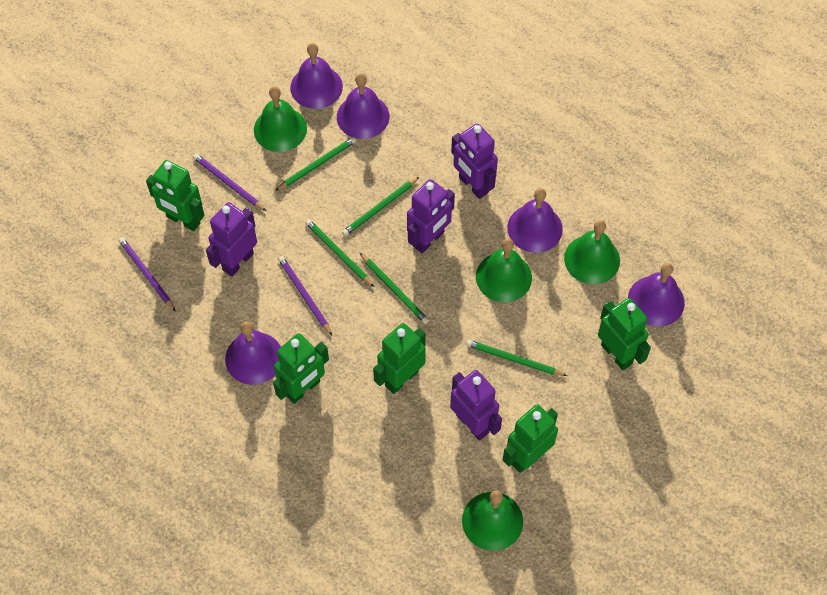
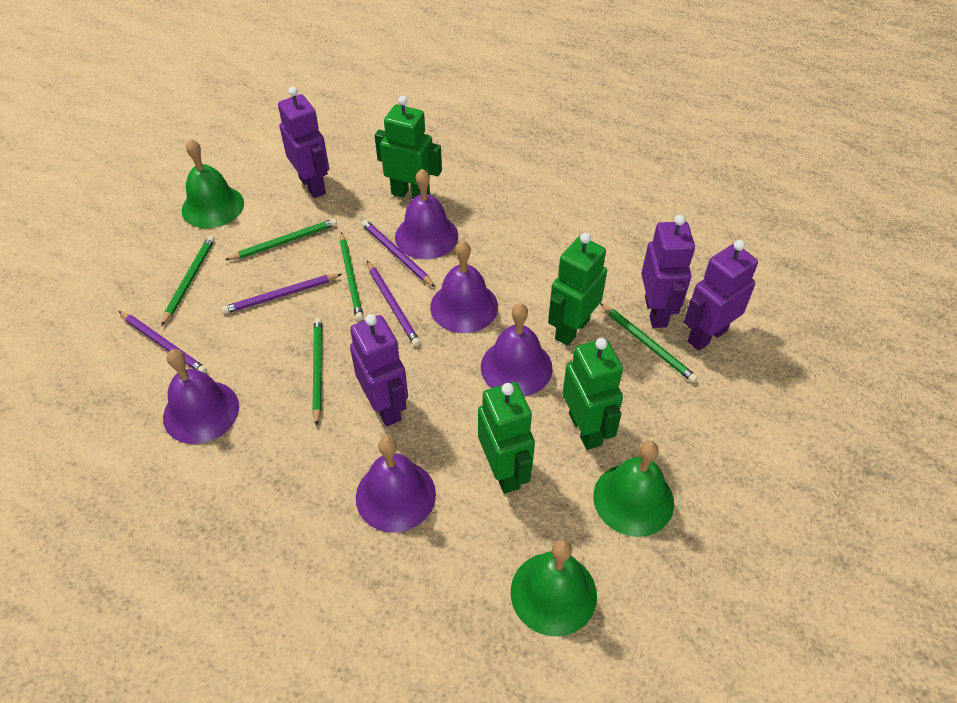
green bell: [254,86,307,152] [462,490,523,551] [476,238,532,302] [564,220,620,284] = 4 -> [182,139,244,228] [511,540,597,637] [593,441,674,537] = 3
green robot: [146,160,204,231] [273,333,329,404] [373,323,426,394] [503,404,558,473] [598,298,651,370] = 5 -> [375,96,442,200] [478,382,535,494] [548,233,607,346] [562,338,623,450] = 4
purple pencil: [118,237,176,312] [193,153,266,211] [278,256,332,335] = 3 -> [119,311,207,373] [221,274,342,314] [361,220,435,287] [367,261,421,347] = 4

